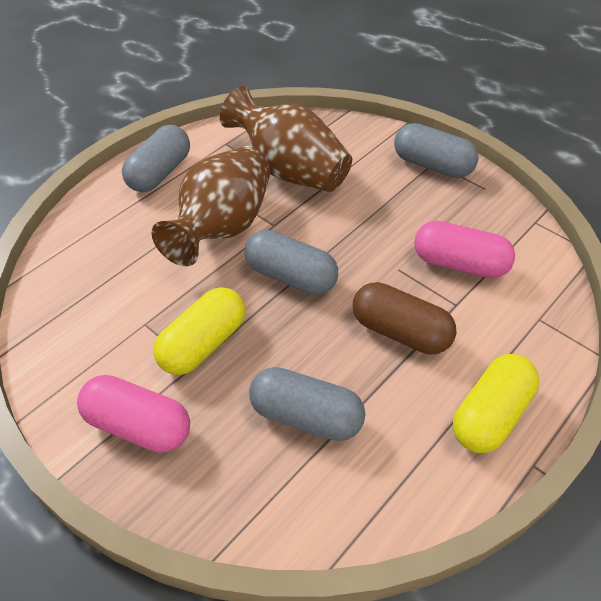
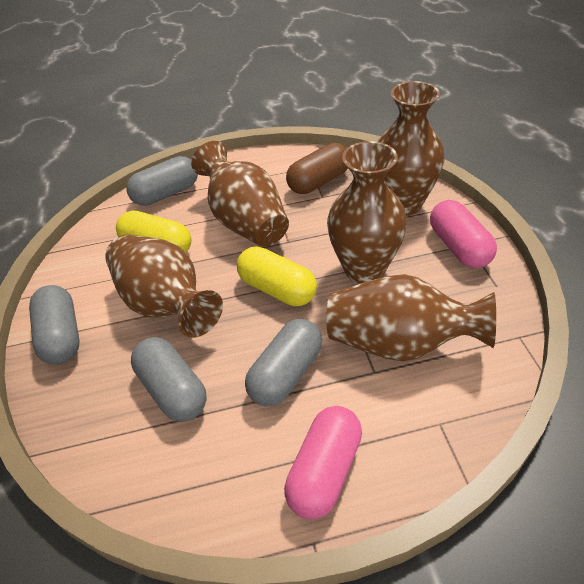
brown vase: [152,146,271,266] [220,86,352,192] = 2 -> [105,234,223,338] [191,141,289,247] [326,274,496,361] [327,141,407,284] [378,81,445,216] = 5

